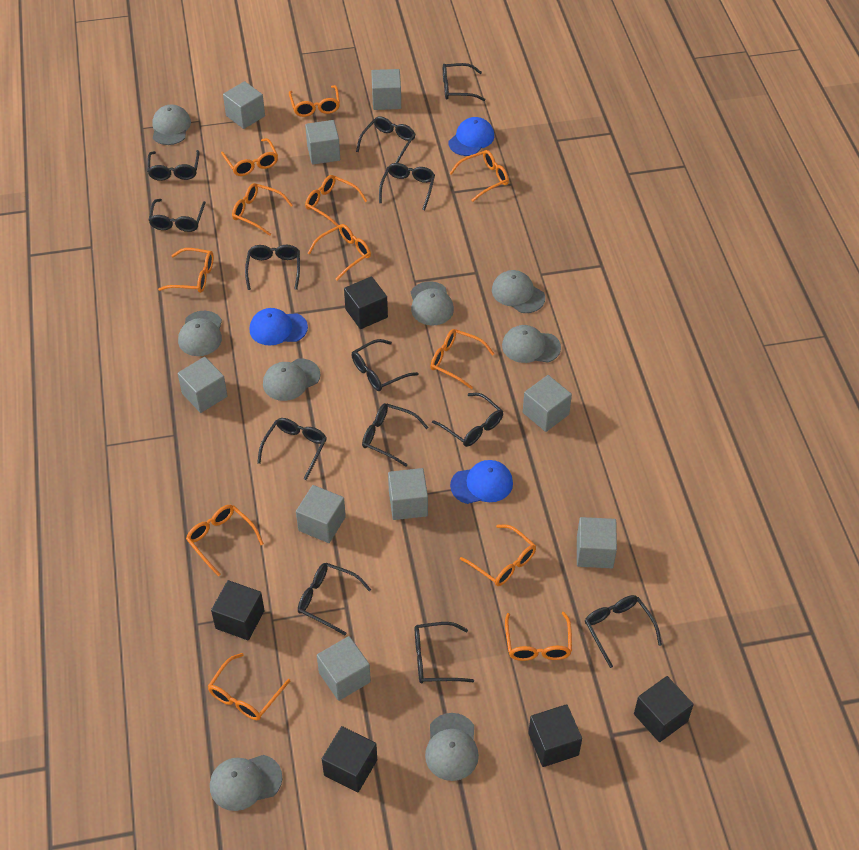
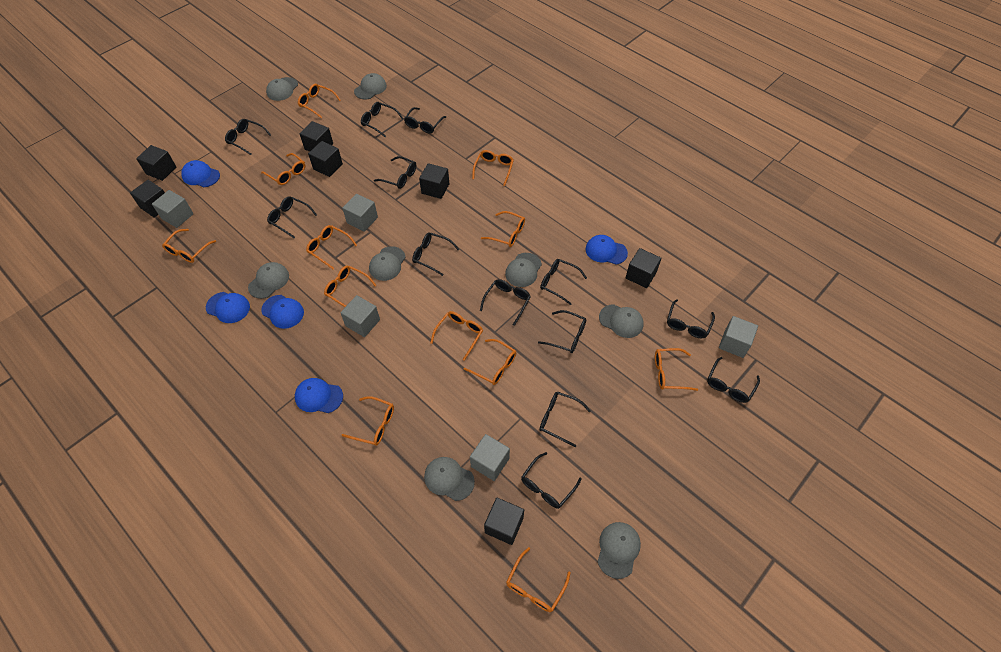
black cube: [211,580,265,640] [322,726,377,792] [344,276,388,329] [528,704,582,767] [634,676,694,742] = 5 -> [130,180,165,218] [136,145,176,181] [299,121,333,152] [308,141,343,177] [419,163,449,199] [484,498,524,545] [625,248,661,288] = 7
blue cap: [249,308,308,346] [449,117,494,156] [450,460,513,504] = 3 -> [181,160,220,187] [206,292,250,323] [261,295,304,329] [295,378,343,413] [586,235,628,265] = 5
grey cube: [178,357,228,413] [223,81,265,129] [296,485,346,543] [305,120,340,165] [317,636,371,701] [371,69,401,110] [388,468,428,520] [523,375,572,432] [577,517,617,568] = 9 -> [152,190,194,228] [340,295,380,337] [342,194,378,232] [470,434,510,481] [719,316,758,358] = 5

